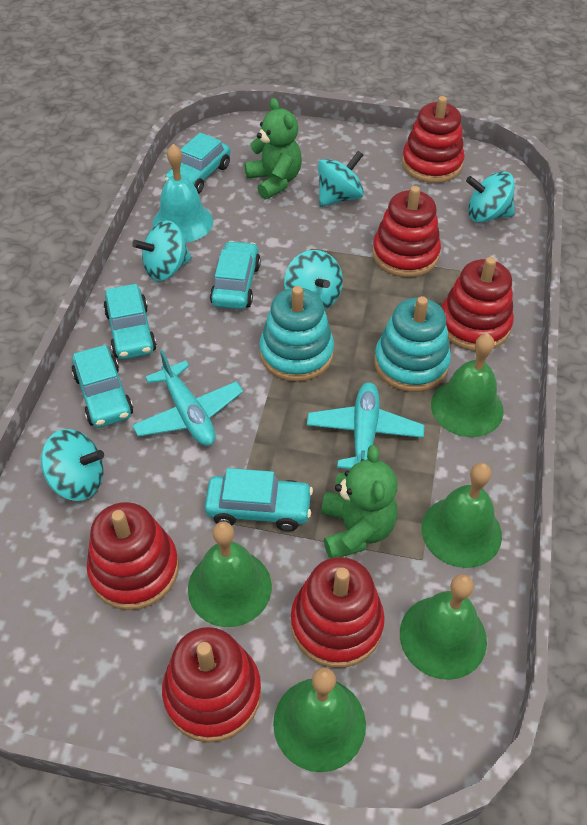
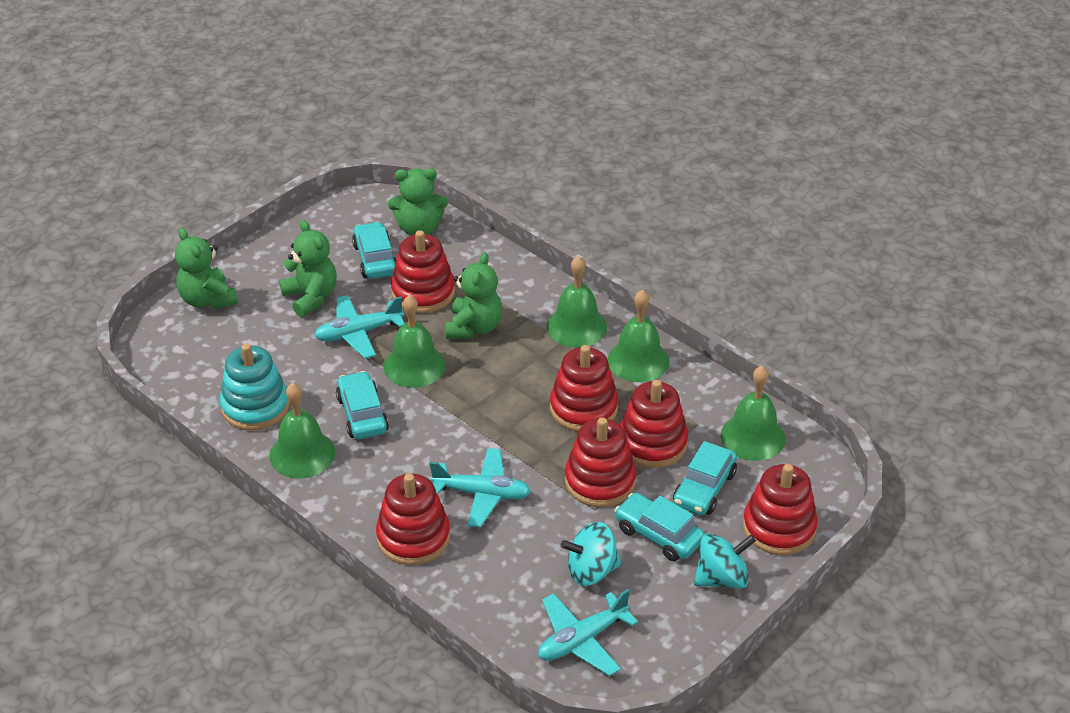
green teddy bear: [244,98,302,200] [321,445,397,558] = 2 -> [175,228,238,309] [279,220,337,317] [388,168,448,236] [446,252,502,339] = 4
turquoise bell: [152,144,213,243] = 1 -> none = 0
turquoise car: [72,345,133,428] [103,284,157,359] [165,133,230,194] [205,468,313,531] [210,241,261,309] = 5 -> [336,371,389,439] [352,221,396,279] [615,493,705,561] [673,441,737,515] = 4
turquoise plane: [132,350,243,446] [307,382,424,469] = 2 -> [314,295,405,359] [429,448,531,527] [538,589,638,676] = 3
turquoise spinning top: [41,429,104,501] [132,220,192,281] [284,250,343,310] [318,151,364,207] [466,171,515,223] = 5 -> [561,522,622,586] [694,533,756,589] = 2
turquoise stacking toy: [259,286,334,382] [374,296,451,392] = 2 -> [219,343,290,431] = 1

